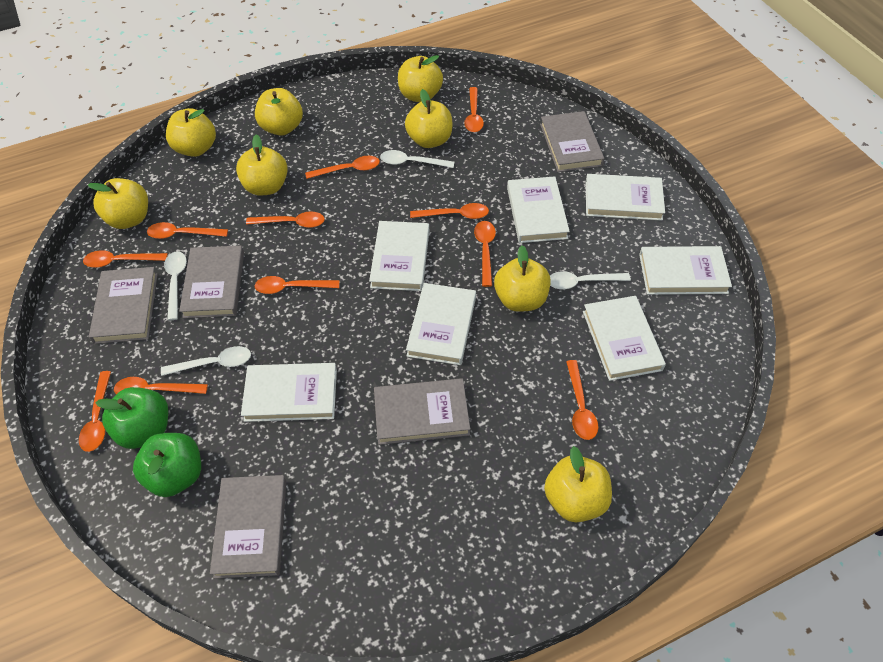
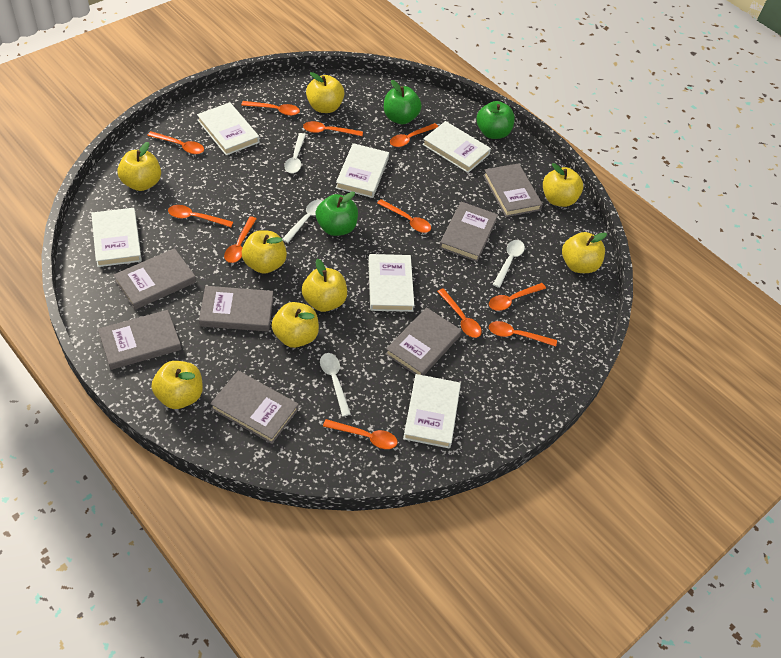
green apple: [95,387,168,449] [133,433,201,497] = 2 -> [316,192,358,236] [384,80,422,124] [477,101,515,139] = 3
grey book: [89,267,158,344] [179,246,244,318] [210,475,286,579] [374,378,470,445] [540,111,604,172] = 5 -> [98,310,181,370] [114,248,196,310] [199,286,273,332] [210,371,299,444] [385,307,462,375] [439,202,498,262] [483,163,543,217] = 7
white book: [241,363,337,422] [369,221,429,291] [406,283,476,365] [507,176,570,243] [583,296,666,381] [586,174,665,221] [639,246,732,295] = 7 -> [91,208,142,267] [197,102,260,156] [336,143,389,198] [368,254,414,312] [403,374,461,448] [422,121,491,173] = 6

